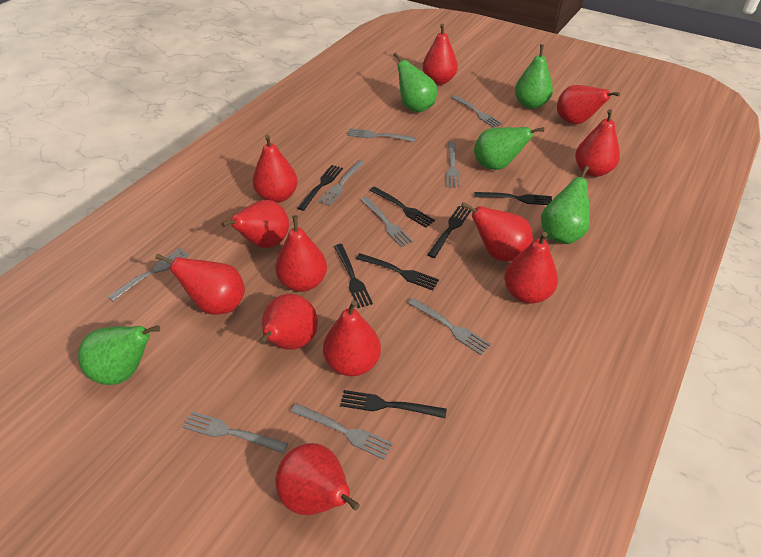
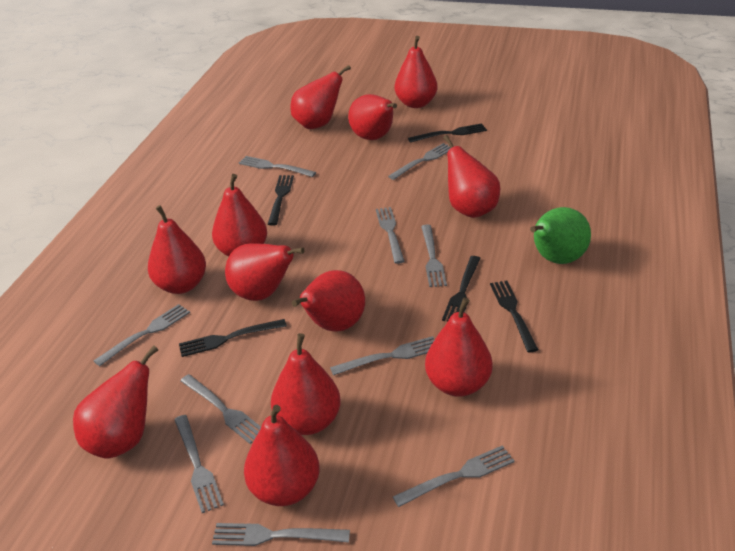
black fork: [297,165,343,211] [334,244,373,308] [340,390,447,418] [356,253,439,290] [369,186,435,228] [427,206,471,258] [474,192,552,205] = 7 -> [179,319,287,357] [268,175,294,226] [408,123,487,143] [442,256,481,322] [490,281,538,353] = 5
green pear: [78,325,160,385] [394,52,437,112] [474,127,544,170] [515,44,553,109] [541,166,590,244] = 5 -> [530,207,591,264] = 1
grey fork: [108,248,189,301] [182,411,288,453] [291,403,393,460] [318,160,365,206] [347,128,416,142] [360,197,413,247] [408,298,491,355] [446,142,460,188] [452,95,503,128] = 9 -> [94,304,190,366] [174,415,224,513] [180,374,261,444] [212,523,350,546] [239,156,316,177] [330,336,434,376] [376,207,405,264] [388,143,451,180] [393,445,515,507] [421,224,447,287] = 10

